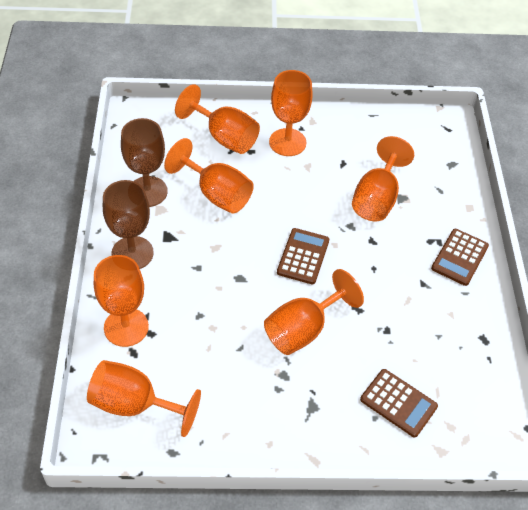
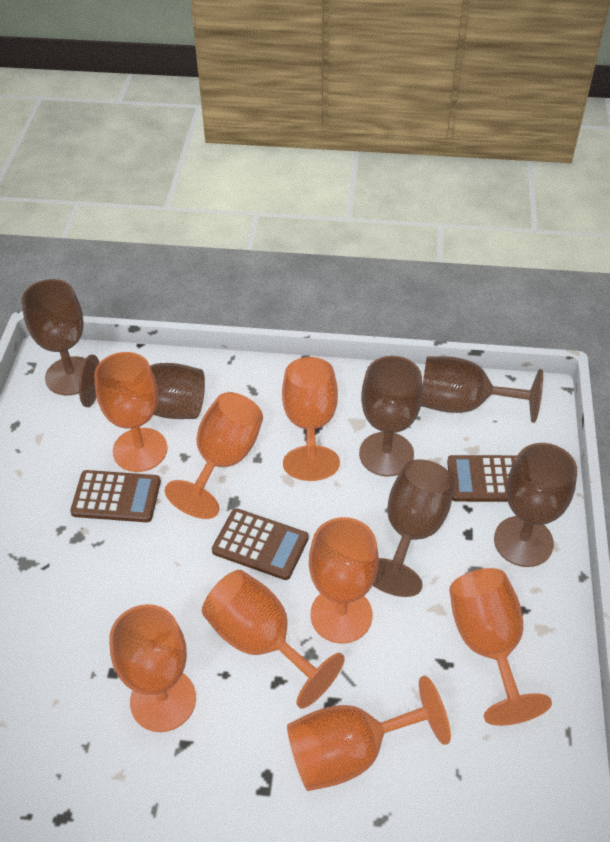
brown goblet: [103,180,154,269] [121,118,168,207] = 2 -> [22,279,86,396] [79,355,205,419] [359,356,423,477] [373,459,455,597] [421,356,543,423] [494,443,577,567] = 6
orange goblet: [87,360,201,437] [94,255,149,347] [164,138,254,214] [175,84,260,154] [264,269,364,355] [269,70,313,156] [352,136,414,221] = 7 -> [94,352,168,472] [109,604,196,732] [165,392,263,519] [202,570,345,709] [282,357,340,481] [287,676,451,791] [309,517,379,644] [449,568,552,726] = 8

